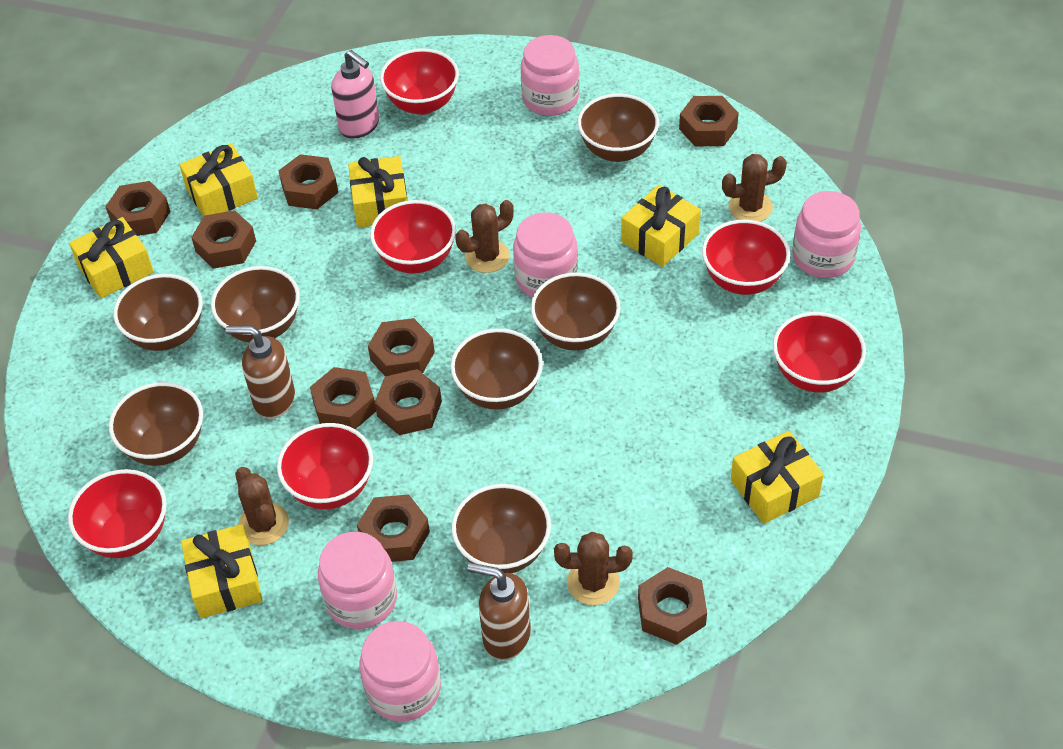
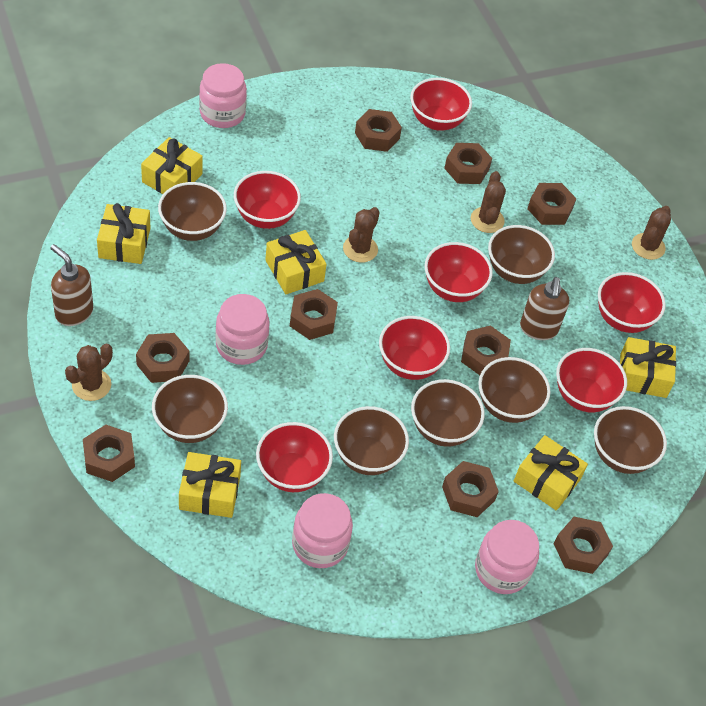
pink jar: [318,532,397,629] [359,621,441,722] [513,212,578,297] [521,35,579,116] [792,191,861,278] = 5 -> [199,63,247,128] [215,294,270,365] [292,493,353,568] [475,520,539,594] = 4
pink soap dispenser: [331,50,379,138] = 1 -> none = 0
red bowl: [68,469,167,558] [277,423,373,509] [370,200,456,273] [380,48,459,115] [702,220,790,295] [773,312,866,393] = 6 -> [234,171,301,229] [256,422,333,492] [379,316,450,380] [410,78,472,131] [424,242,493,302] [556,348,627,412] [598,272,666,333] = 7

